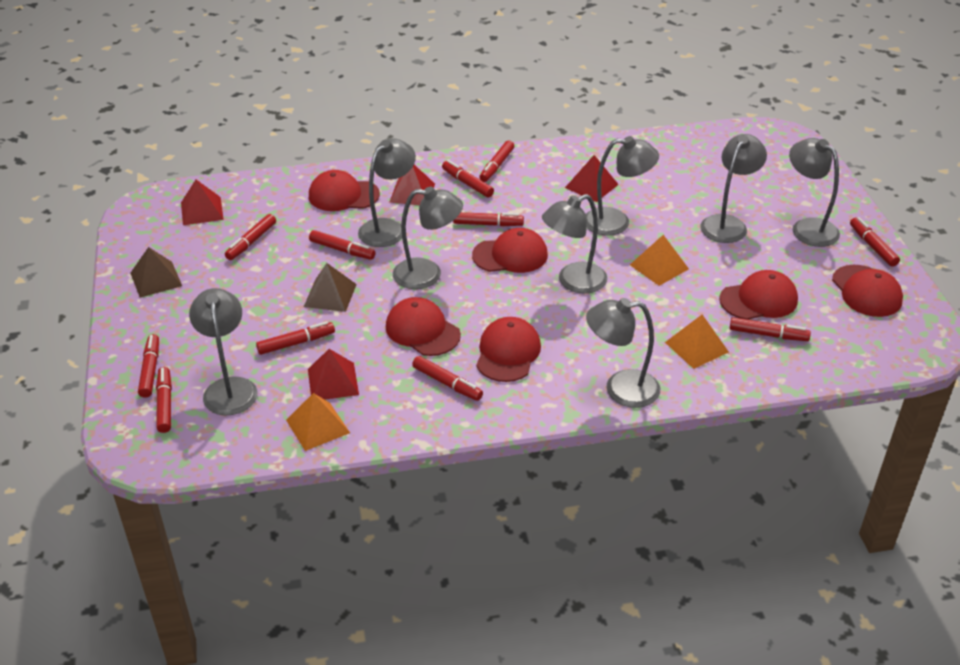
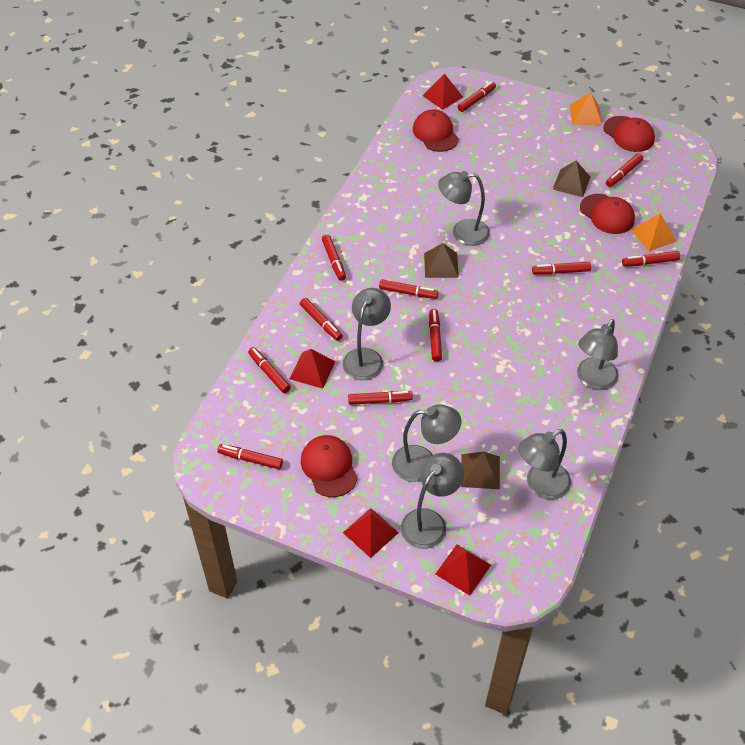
brown pyramid: [131,247,182,298] [304,263,357,312] = 2 -> [424,243,459,278] [461,452,500,489] [552,161,590,197] = 3
grey lamp: [189,288,258,416] [358,138,416,247] [393,186,463,289] [542,194,607,294] [586,136,659,236] [586,298,660,408] [700,134,767,243] [789,138,840,247] = 8 -> [343,288,391,380] [392,404,462,482] [401,453,464,549] [438,171,490,246] [518,429,571,500] [577,319,619,390] = 6
orange pyramid: [286,393,350,451] [630,235,689,286] [665,315,729,369] = 3 -> [570,92,602,125] [631,213,677,251] = 2
red cap: [309,170,380,211] [386,297,461,356] [472,228,548,273] [476,317,541,382] [720,270,798,319] [832,265,903,317] = 6 -> [301,435,358,497] [413,110,459,152] [580,194,635,234] [603,116,655,152] = 4

